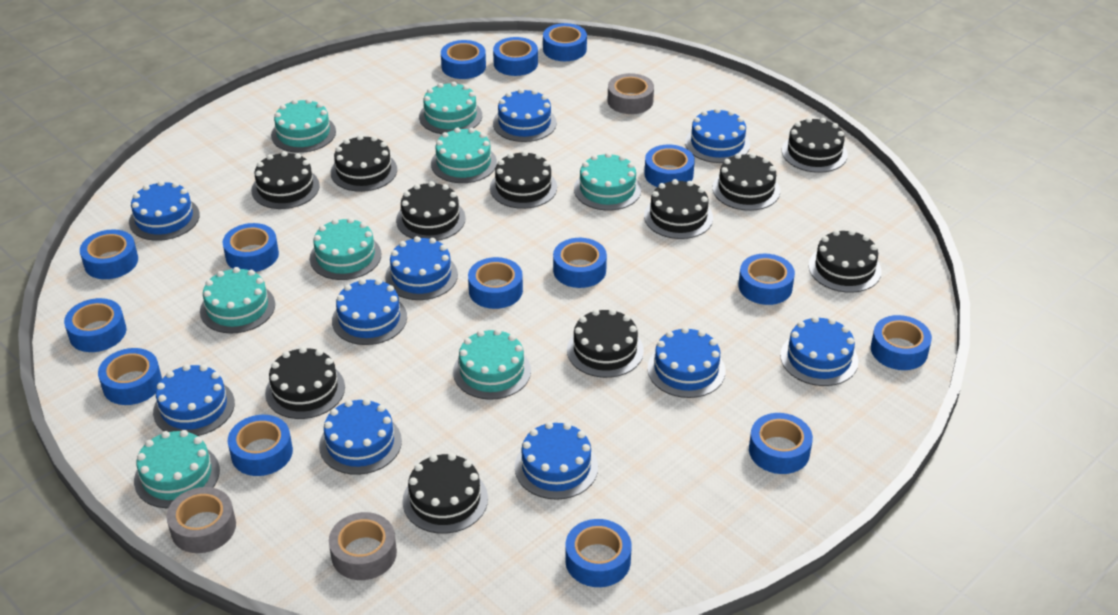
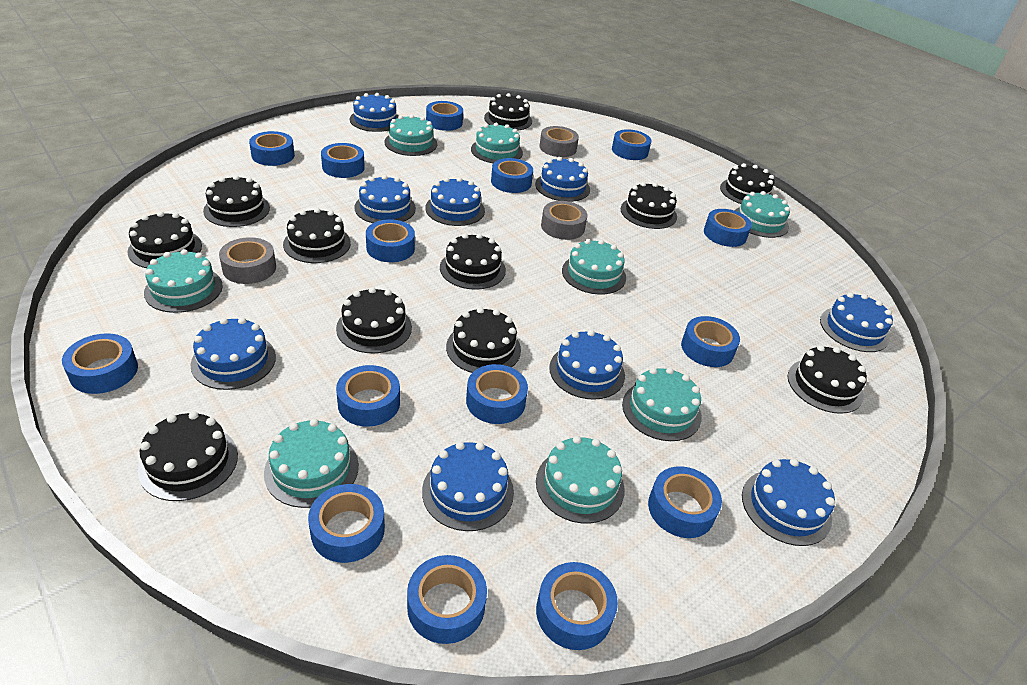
blue cake: [129,181,200,241] [153,364,235,436] [319,398,402,475] [332,278,407,345] [385,236,458,300] [493,88,557,142] [515,422,598,500] [648,327,725,398] [685,108,750,163] [780,316,858,386] = 10 -> [191,317,276,390] [350,93,399,132] [354,175,416,223] [422,442,514,531] [425,177,485,226] [535,157,590,202] [549,330,625,400] [742,458,835,546] [820,292,893,352] = 9

